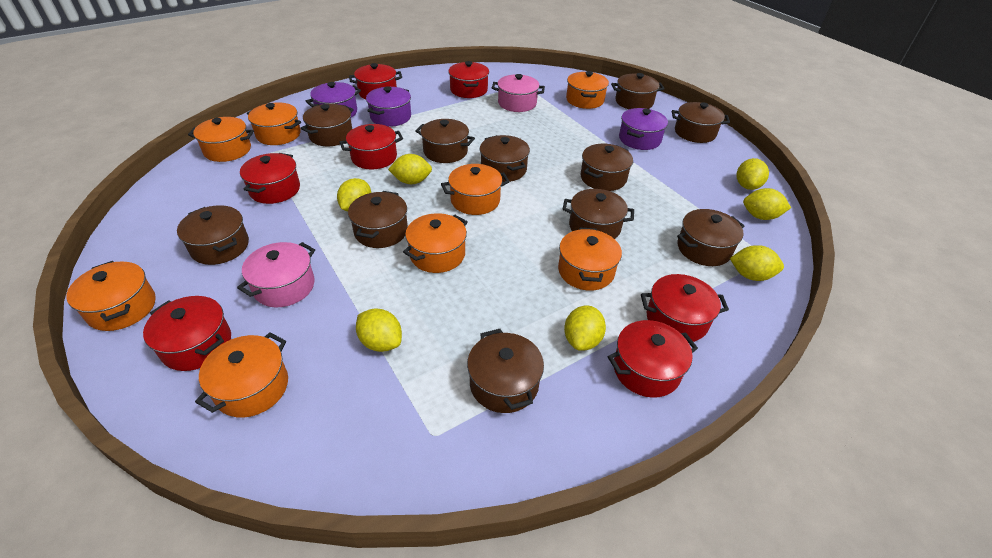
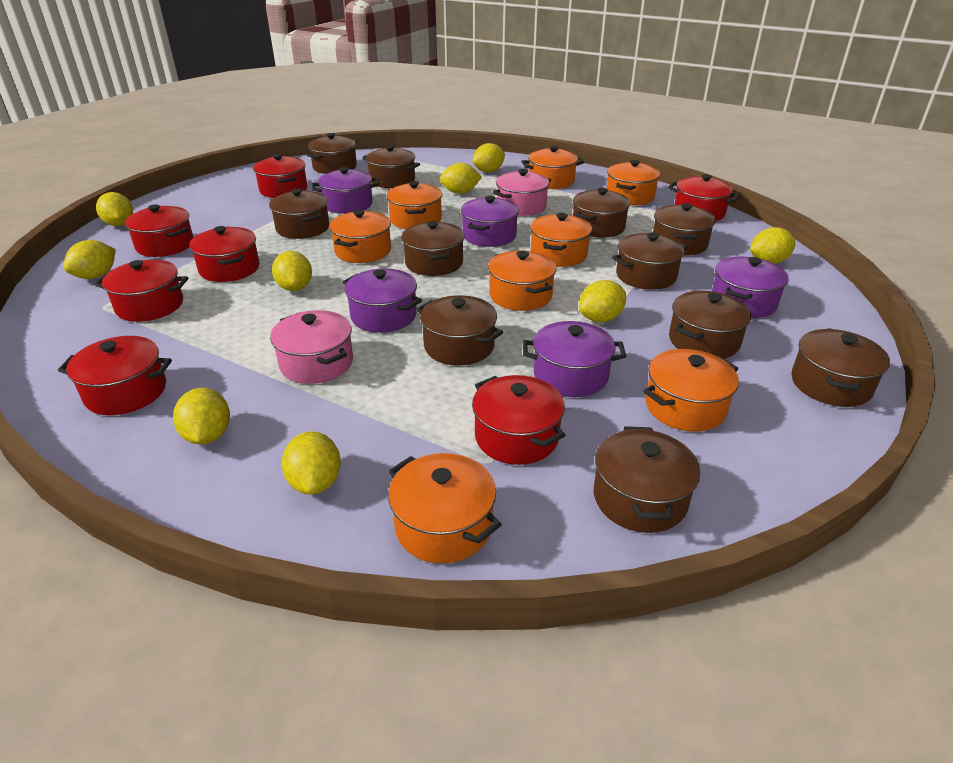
purple pot: [305,82,361,118] [366,86,411,127] [619,108,668,150] = 3 -> [312,167,380,214] [343,268,422,333] [461,196,519,247] [523,321,626,397] [712,257,788,318] = 5
yellow lemon: [337,178,371,212] [356,309,402,352] [388,154,432,184] [564,306,606,351] [730,245,784,281] [736,158,769,190] [743,188,791,220] = 7 -> [63,240,116,279] [96,192,133,226] [173,388,230,444] [272,251,312,291] [281,431,341,495] [440,163,482,194] [473,143,505,172] [579,280,626,322] [750,227,795,264] = 9

